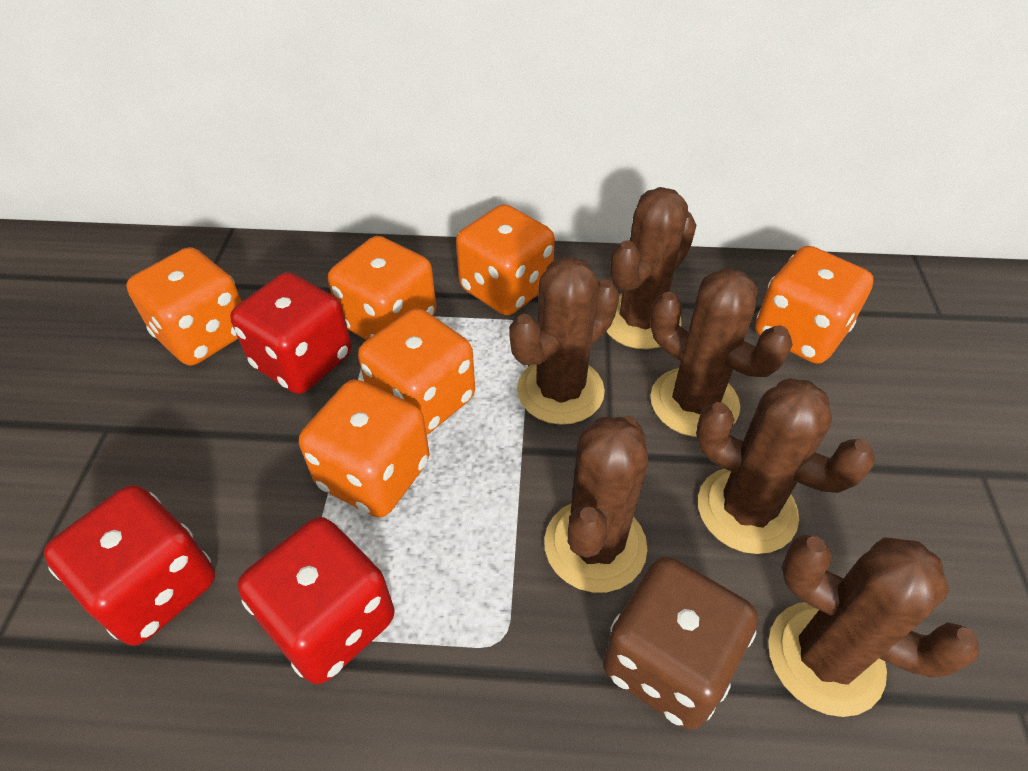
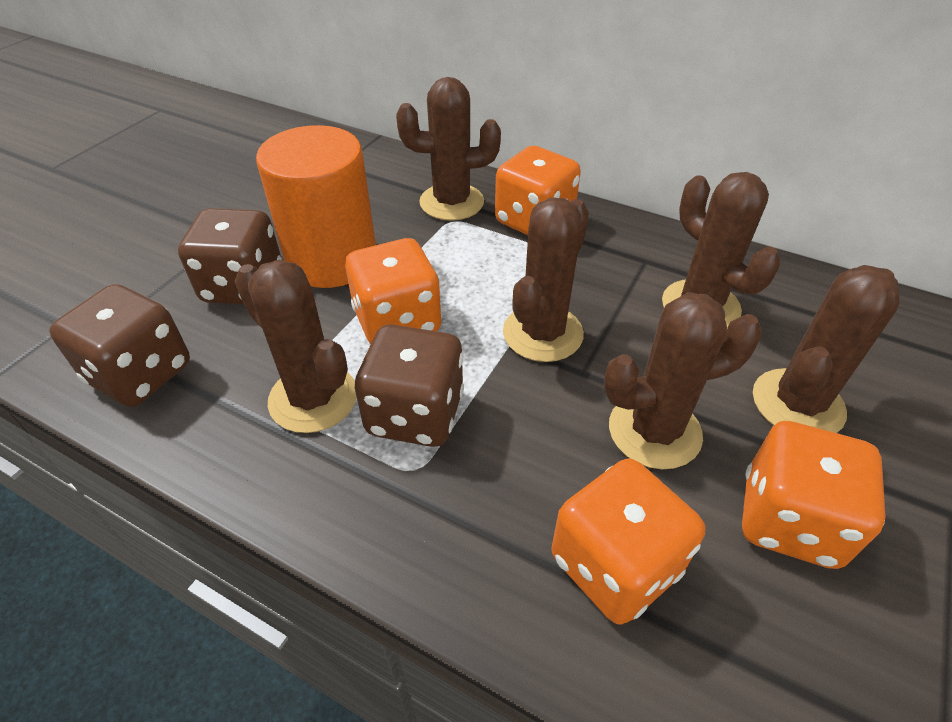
brown dice: [603,556,758,729] = 1 -> [49,284,190,407] [178,208,282,304] [355,324,464,447] = 3
orange cylinder: none = 0 -> [256,125,376,288] = 1
orange dice: [126,247,242,365] [299,379,430,518] [328,236,436,340] [358,308,475,435] [456,204,555,315] [755,246,874,364] = 6 -> [345,238,442,344] [495,146,581,235] [552,459,705,625] [742,421,886,569] = 4
red dice: [44,485,215,646] [230,272,352,394] [238,517,394,684] = 3 -> none = 0

